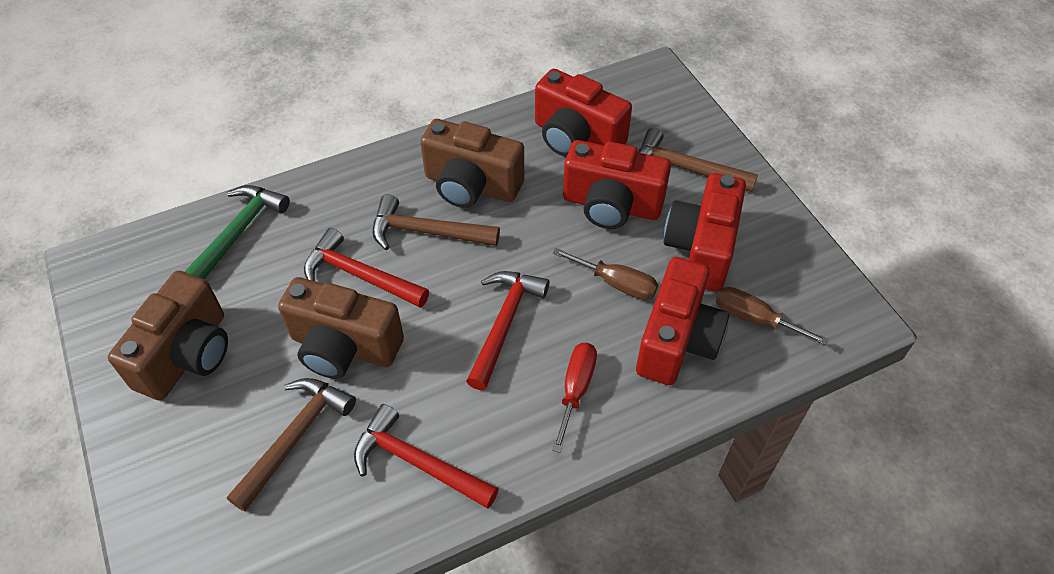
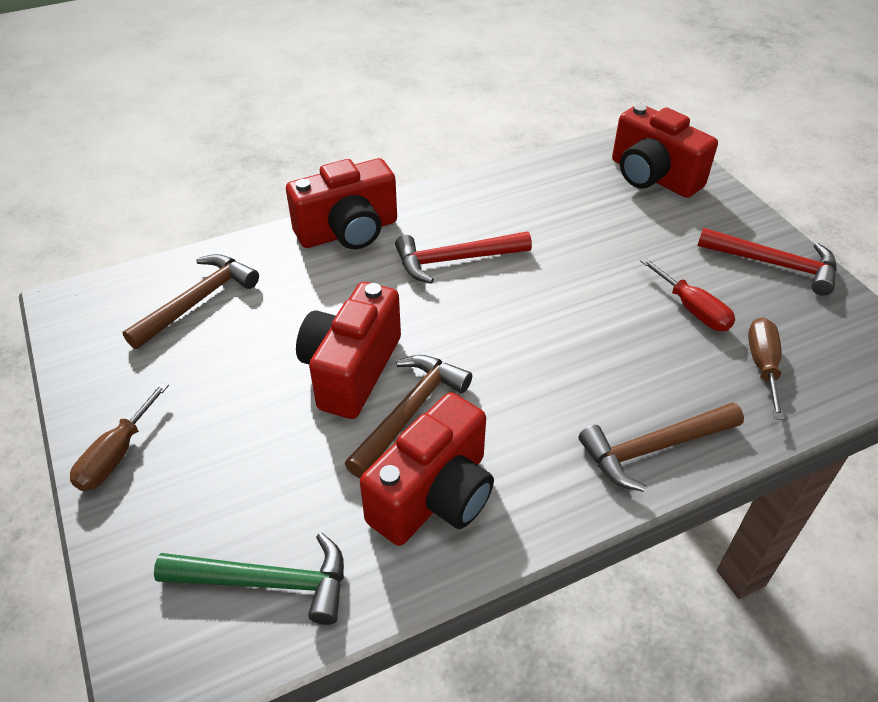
brown camera: [108,271,228,401] [278,277,404,379] [420,119,524,208] = 3 -> none = 0
red hammer: [304,228,429,308] [354,404,499,509] [466,271,550,390] = 3 -> [395,232,532,284] [697,228,837,296] = 2

